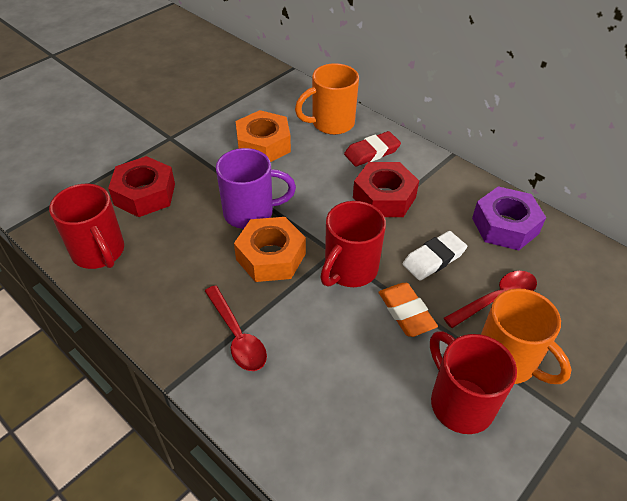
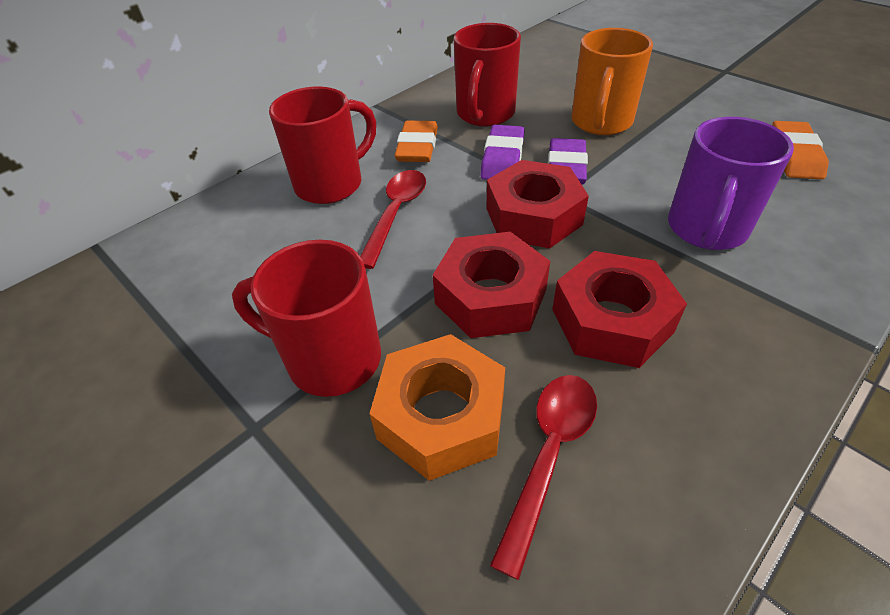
orange eraser: [378,283,438,337] = 1 -> [394,121,438,162] [772,121,829,179] = 2
orange mug: [295,63,359,135] [481,288,572,384] = 2 -> [571,28,653,135] = 1
orange nut: [234,217,306,282] [236,110,291,162] = 2 -> [369,334,505,481] = 1
purple eraser: none = 0 -> [480,125,524,180] [548,138,588,185] = 2
purple nut: [472,186,546,250] = 1 -> none = 0
red eraser: [344,131,401,166] = 1 -> none = 0
red nut: [108,156,175,217] [353,162,419,217] = 2 -> [433,232,550,338] [486,160,589,249] [552,251,687,368] = 3
white eraser: [403,231,467,281] = 1 -> none = 0

